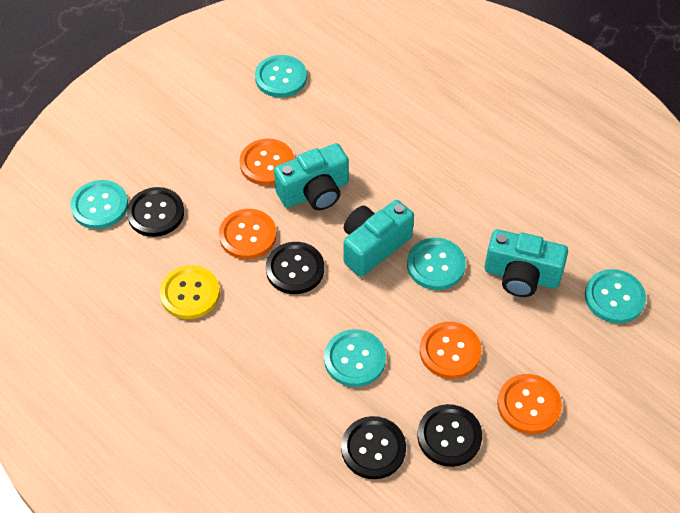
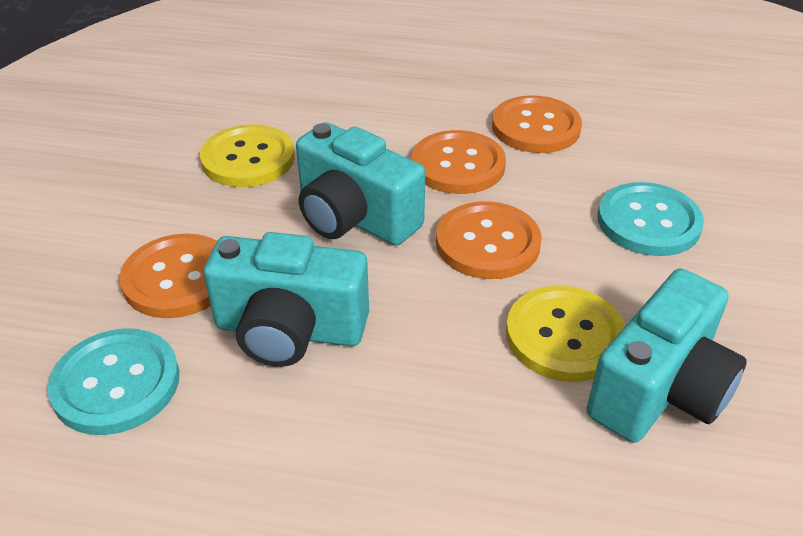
black button: [127,187,184,237] [266,242,324,294] [341,416,406,479] [417,404,482,467] = 4 -> none = 0
turquoise button: [71,180,128,229] [255,55,307,97] [324,329,386,387] [407,238,466,290] [585,269,646,323] = 5 -> [47,328,179,435] [598,182,704,256] = 2
yellow button: [160,265,220,319] = 1 -> [200,124,295,187] [506,286,625,382] = 2

